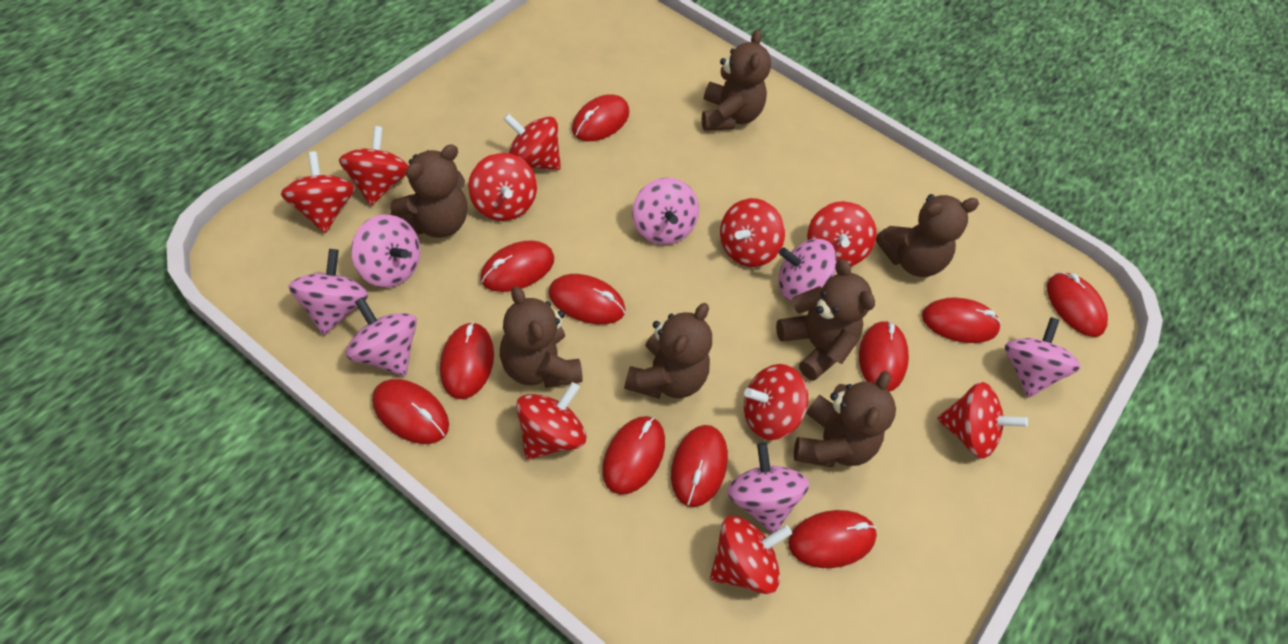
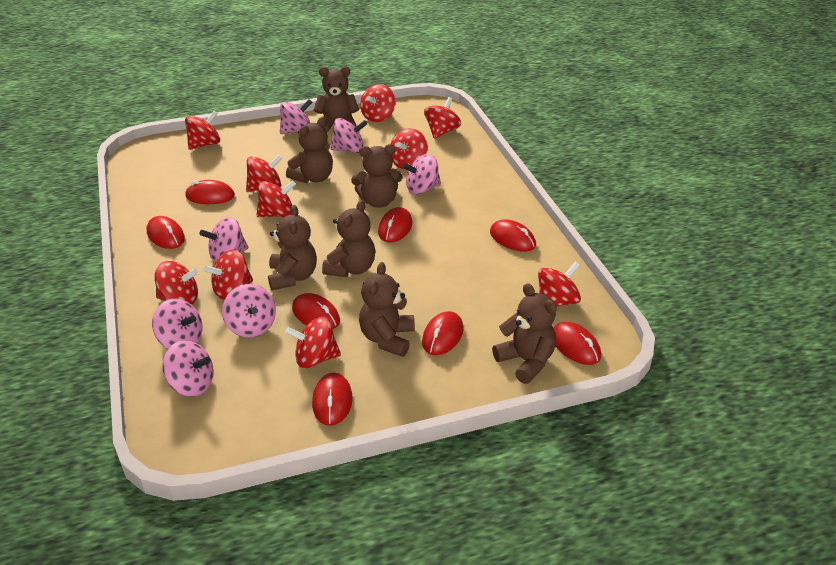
red mouse: [372,379,449,444] [440,322,494,399] [480,240,554,292] [548,274,625,324] [572,94,629,141] [602,416,665,495] [671,425,728,507] [788,510,877,568] [859,321,909,392] [922,297,1001,343] [1047,272,1108,337] = 11 -> [147,216,185,249] [185,180,235,204] [292,293,340,329] [312,373,353,426] [378,207,413,242] [422,311,463,355] [490,219,536,252] [553,322,601,365] = 8

